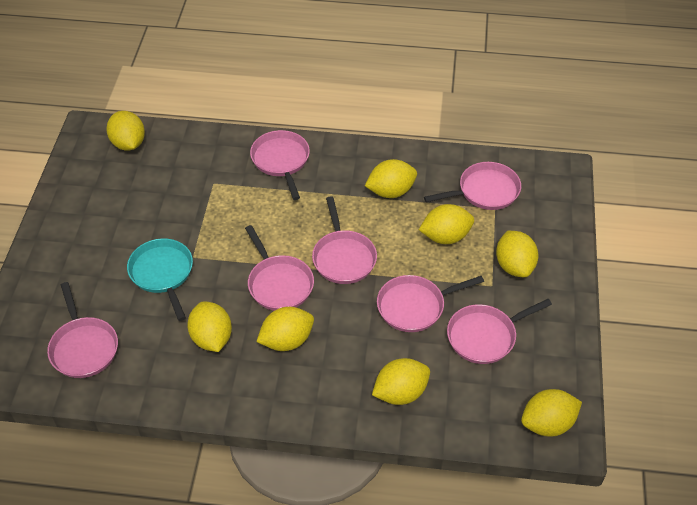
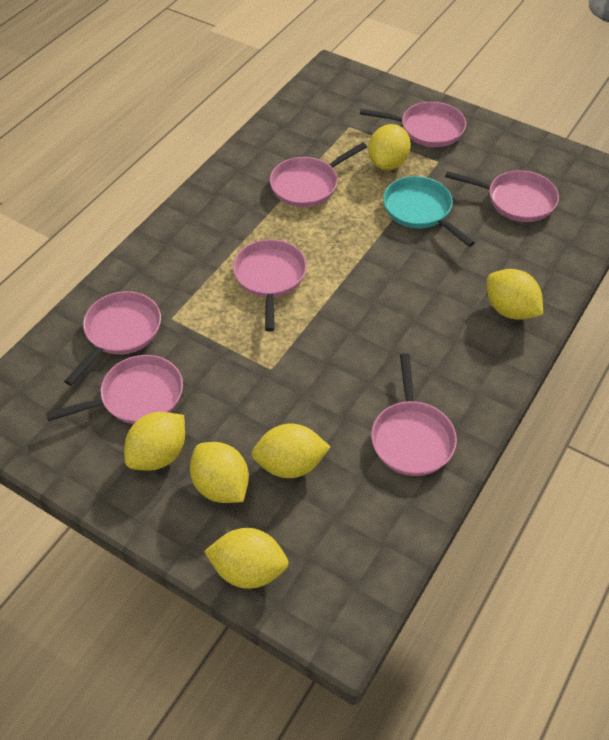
yellow lemon: [106,111,145,151] [187,302,232,352] [256,307,314,351] [365,159,417,198] [372,358,430,405] [419,204,474,244] [496,231,538,277] [521,389,582,437] = 8 -> [124,412,185,471] [190,442,249,503] [204,528,289,589] [252,424,330,478] [368,124,411,170] [487,269,543,320] = 6

